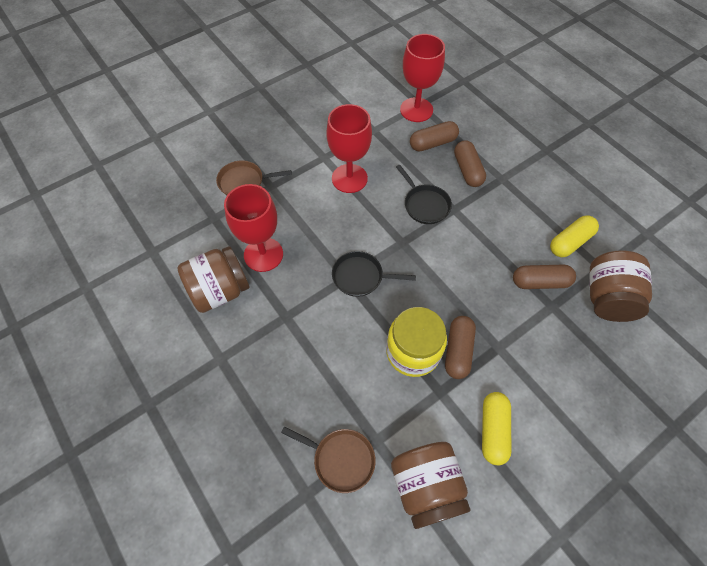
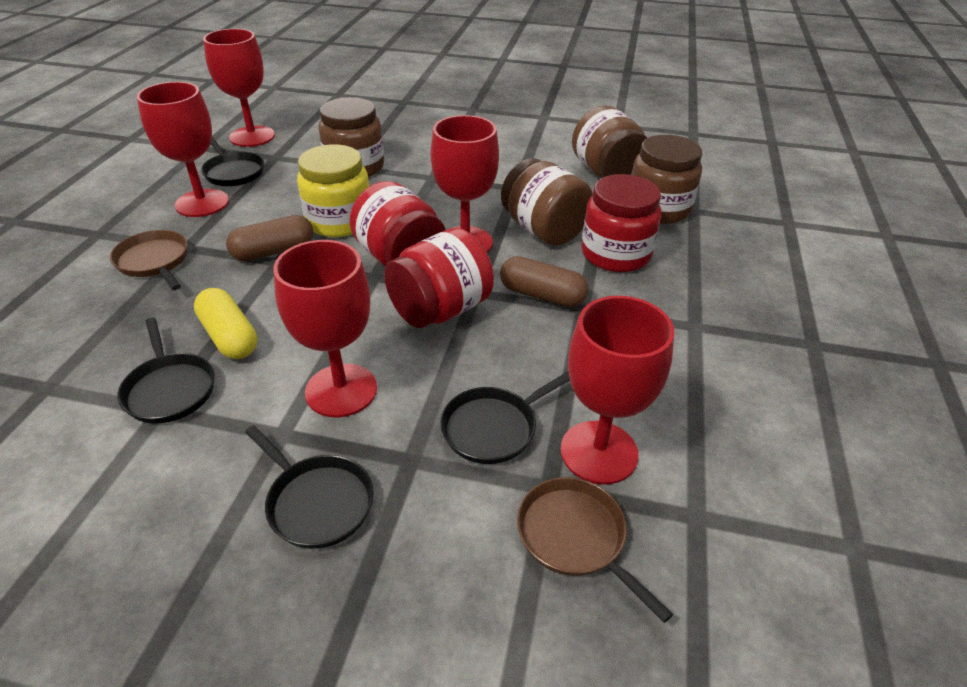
black pan: [332,251,416,297] [396,165,452,224] = 2 -> [118,318,215,423] [201,137,264,186] [245,425,374,549] [440,371,570,464] = 4
brown capsule: [410,121,459,151] [445,316,476,379] [454,141,486,187] [513,265,576,289] = 4 -> [226,215,314,261] [500,256,589,307] = 2
brown jar: [177,246,250,313] [391,442,470,529] [589,250,652,322] = 3 -> [318,97,384,177] [501,158,593,246] [572,105,647,178] [631,135,702,224] = 4
red goblet: [224,184,283,272] [326,104,372,193] [400,34,445,122] = 3 -> [137,82,229,217] [203,29,275,147] [273,240,377,417] [431,115,499,252] [560,296,674,484] = 5
red jar: none = 0 -> [349,181,445,266] [384,228,494,328] [581,174,661,272] = 3
yellow capsule: [482,392,511,465] [550,216,599,257] = 2 -> [194,288,257,359] = 1

